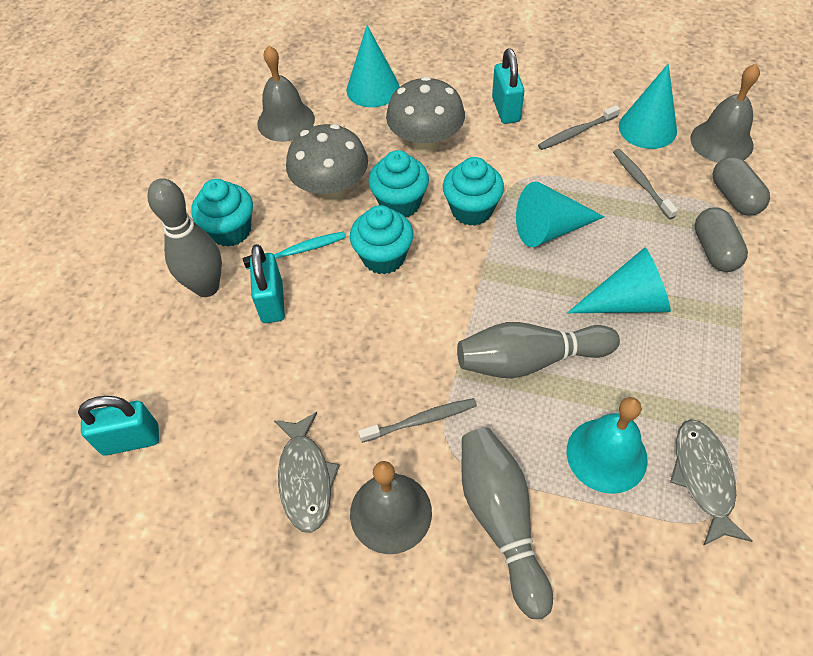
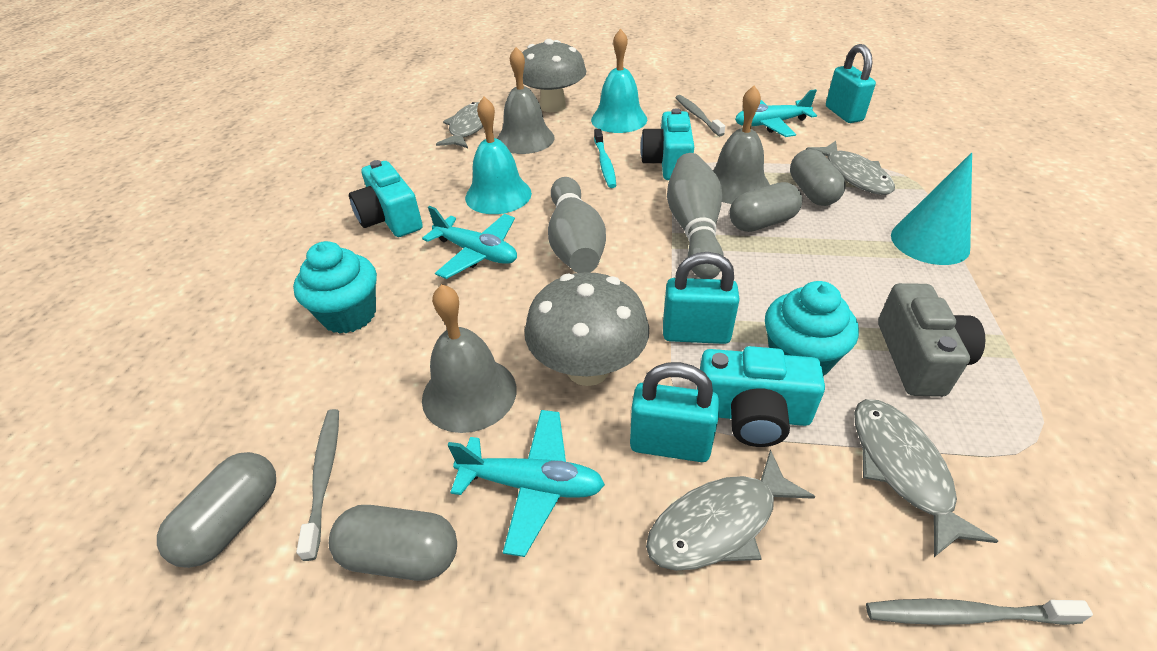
grey bowling pin: [147,178,222,297] [457,322,620,378] [461,427,553,619] = 3 -> [548,177,606,273] [667,153,724,279] = 2
grey camera: none = 0 -> [878,283,985,397] = 1
grey capsule: [695,207,748,272] [713,156,770,216] = 2 -> [157,452,276,568] [328,505,457,581] [729,182,802,232] [790,149,846,206] = 4
grey fish: [274,412,340,533] [670,419,753,546] = 2 -> [436,102,483,148] [646,450,816,571] [806,141,895,195] [854,399,998,557] = 4
turquoise bell: [567,397,648,494] = 1 -> [465,97,532,214] [591,29,647,133] = 2
turquoise camera: none = 0 -> [349,160,423,237] [640,108,694,180] [697,346,825,447] = 3
turquoise cone: [347,25,400,107] [516,182,605,247] [567,247,671,313] [619,64,677,149] = 4 -> [891,153,972,265] = 1
turquoise cupcake: [191,179,253,247] [350,205,413,274] [368,150,429,217] [443,157,504,226] = 4 -> [293,241,377,334] [765,281,859,376] = 2
turquoise plane: none = 0 -> [422,206,517,279] [447,410,605,557] [735,89,817,137] = 3

